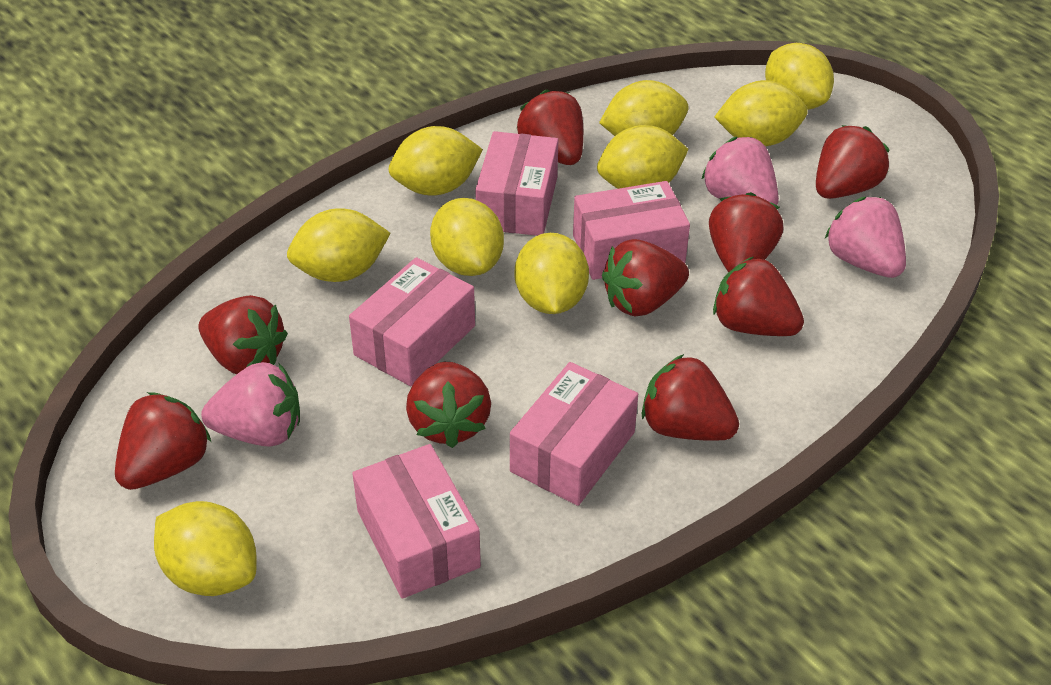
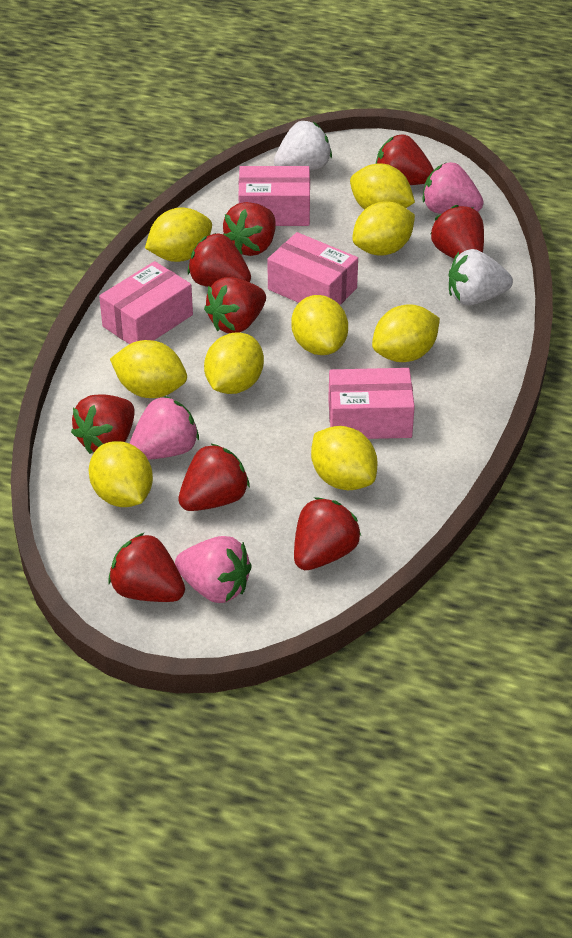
pink box: [349,257,475,386] [352,444,481,599] [475,131,558,236] [510,362,638,506] [573,181,690,280] = 5 -> [99,261,193,344] [238,166,310,226] [267,232,358,305] [328,368,415,439] = 4
white strawberry: none = 0 -> [274,121,332,171] [449,249,513,305] = 2

